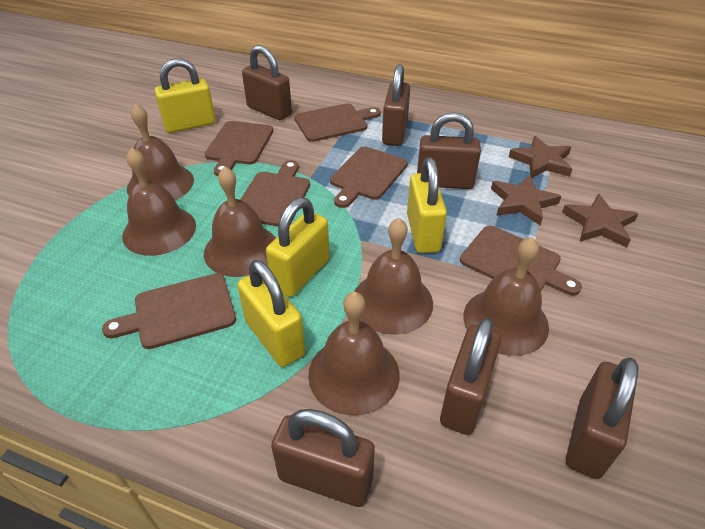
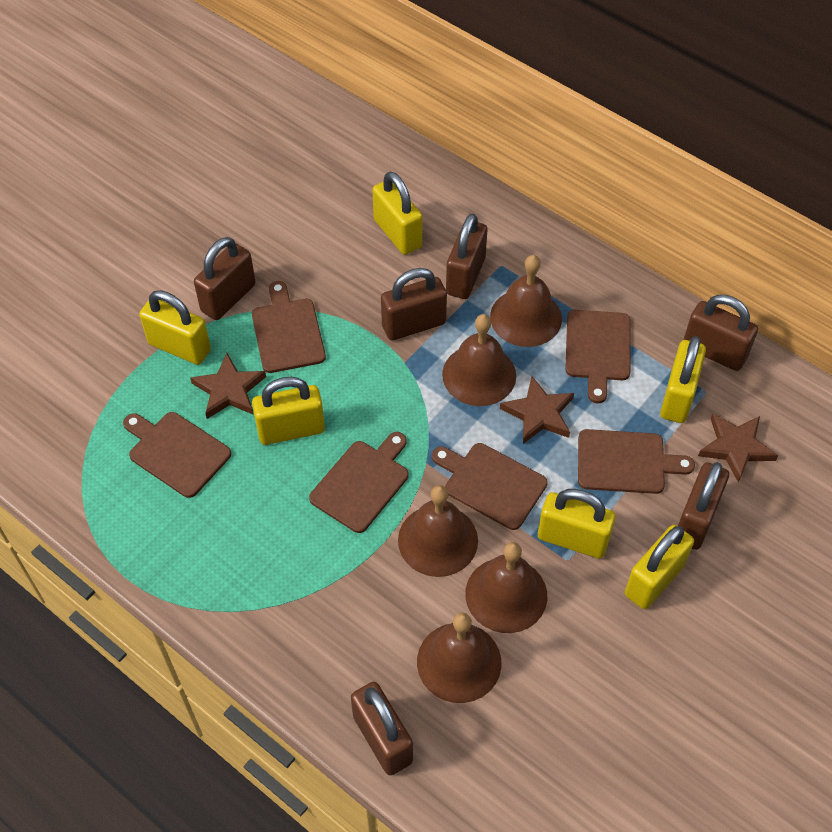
brown bell: [122,147,196,256] [127,103,194,200] [204,166,276,277] [308,292,400,416] [354,218,433,335] [463,237,549,356] = 6 -> [398,485,478,577] [417,613,501,703] [442,314,516,406] [465,542,547,633] [490,255,562,347] = 5
yellow padlock: [154,58,216,133] [237,260,305,367] [266,198,329,297] [407,158,447,253] = 4 -> [139,290,211,365] [252,377,325,445] [373,172,422,255] [538,489,616,559] [625,525,694,609] [660,336,706,423] = 6

